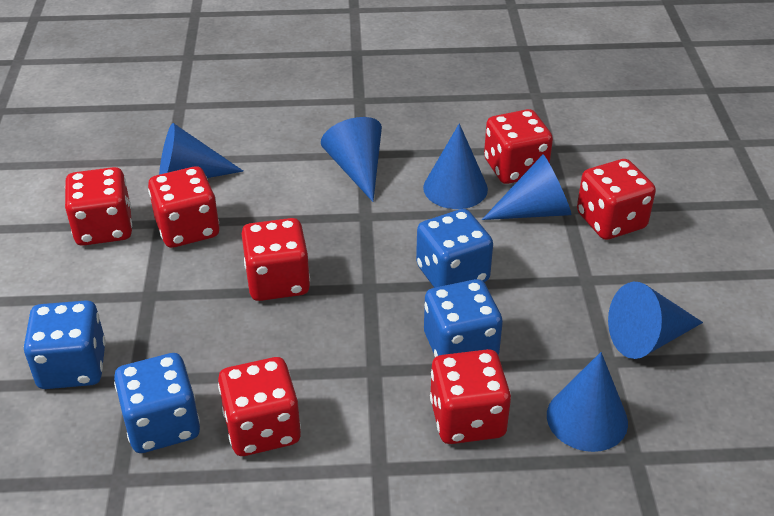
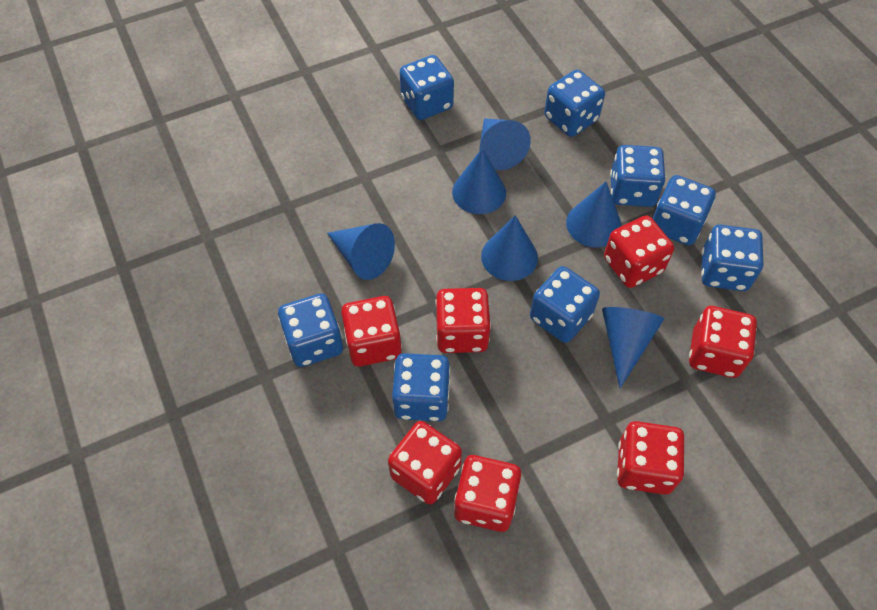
blue dice: [24,300,106,389] [114,353,200,453] [416,209,493,288] [424,279,503,357] = 4 -> [278,293,343,367] [392,353,450,421] [400,55,454,120] [530,266,600,343] [544,70,605,137] [610,145,666,207] [653,175,716,245] [701,225,763,291] = 8

